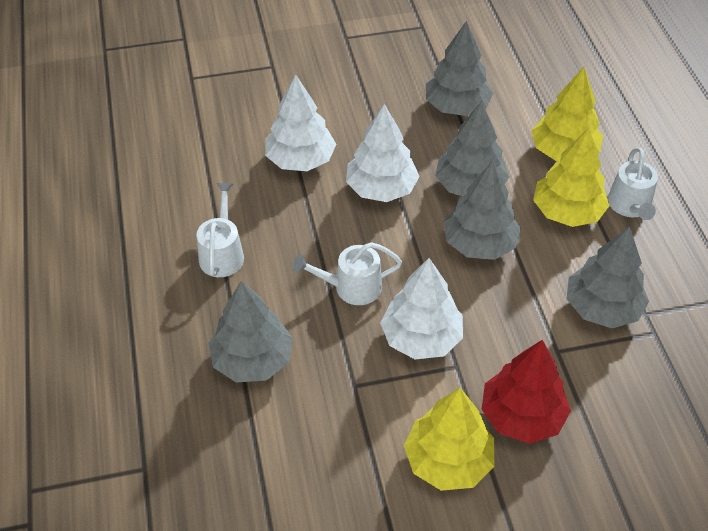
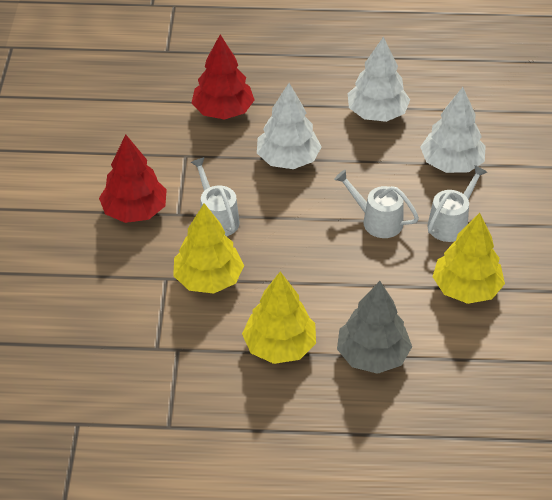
grey tree: [208,281,293,382] [426,21,493,116] [435,101,509,196] [444,160,521,260] [567,226,649,328] = 5 -> [337,281,412,374] = 1
red tree: [481,340,571,444] = 1 -> [99,135,167,223] [192,35,255,120] = 2

